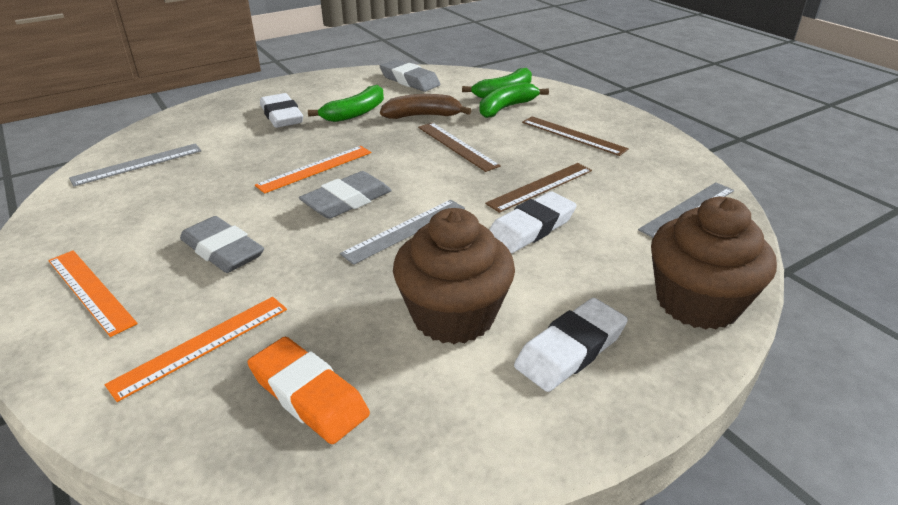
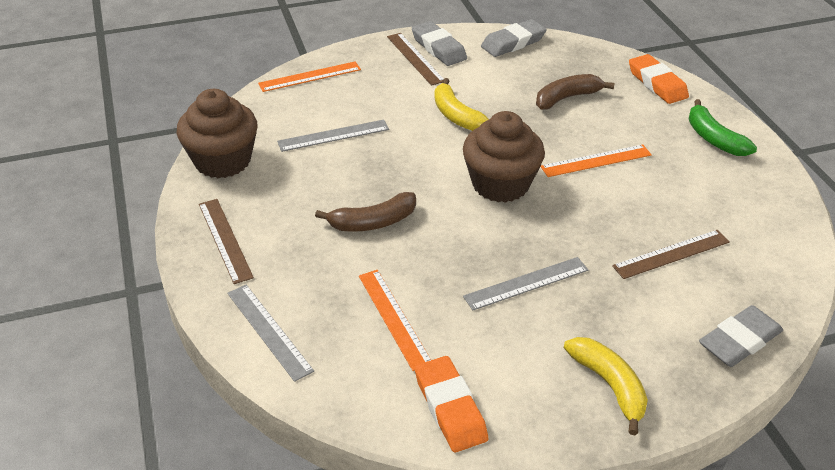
brown banana: [380,94,472,119] = 1 -> [315,192,416,232] [536,74,614,110] = 2
green banana: [308,85,384,122] [462,68,532,98] [479,82,549,118] = 3 -> [688,99,757,156] = 1
orange eraser: [247,337,370,444] = 1 -> [415,356,488,452] [629,54,689,104] = 2
white eraser: [260,93,303,128] [489,191,576,253] [514,298,628,392] = 3 -> none = 0
yellow banana: none = 0 -> [434,78,489,131] [564,337,648,435] = 2

